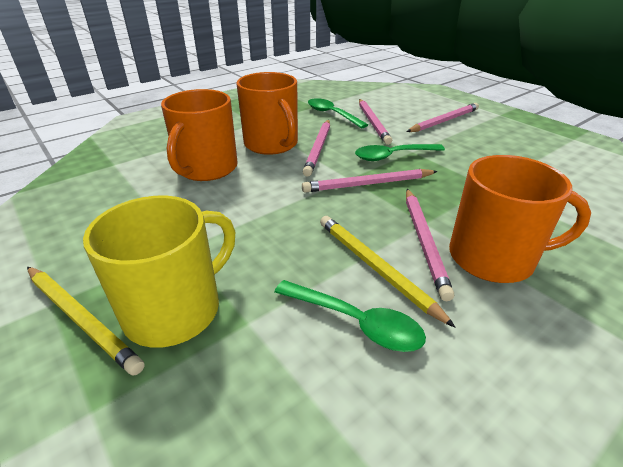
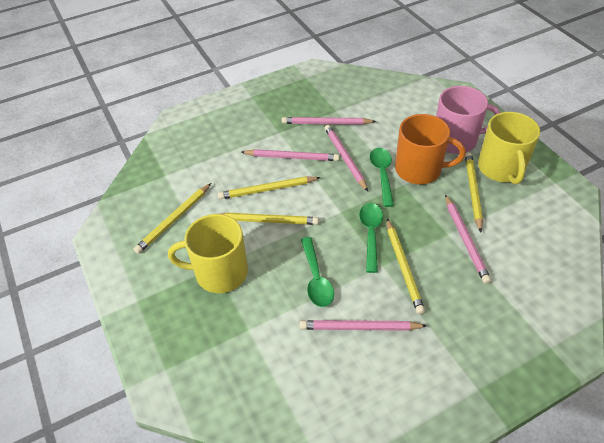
orange mug: [161,89,238,181] [236,72,298,155] [449,155,591,283] = 3 -> [395,114,465,184] = 1
pink mug: none = 0 -> [436,86,500,154] = 1
yellow mug: [83,196,235,348] = 1 -> [168,214,248,293] [478,112,540,184] = 2
yellow pencil: [27,267,145,375] [320,216,456,328] = 2 -> [134,183,211,254] [218,176,321,199] [220,213,319,225] [387,219,425,315] [465,152,483,233] = 5

